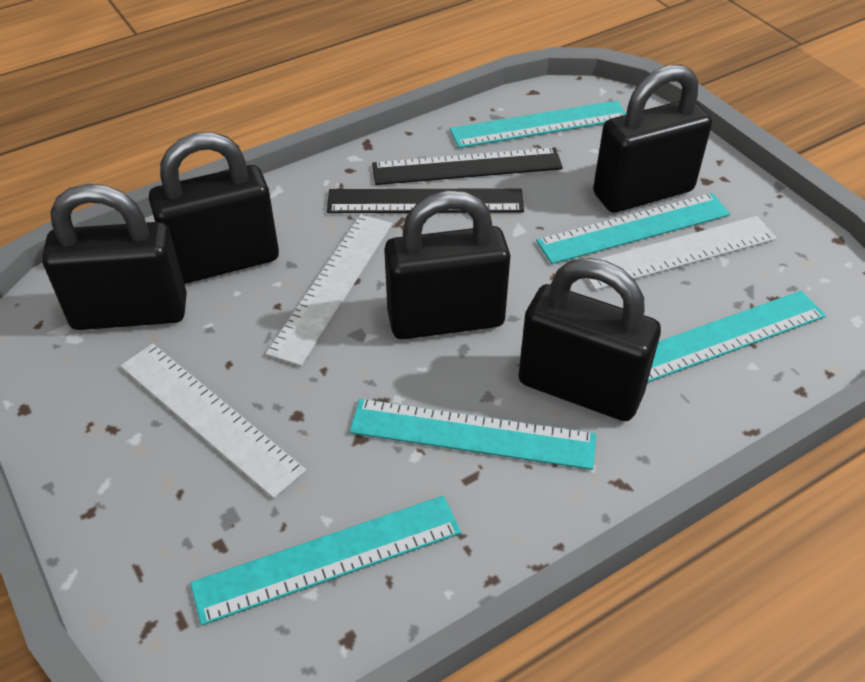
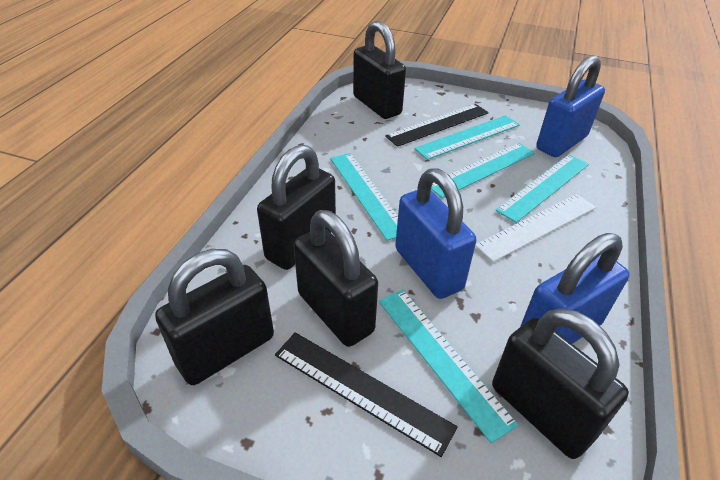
blue padlock: none = 0 -> [395,168,476,299] [520,233,630,344] [536,55,605,157] = 3
white ruler: [120,343,306,499] [266,214,392,366] [587,216,777,290] = 3 -> [475,194,596,262] = 1

